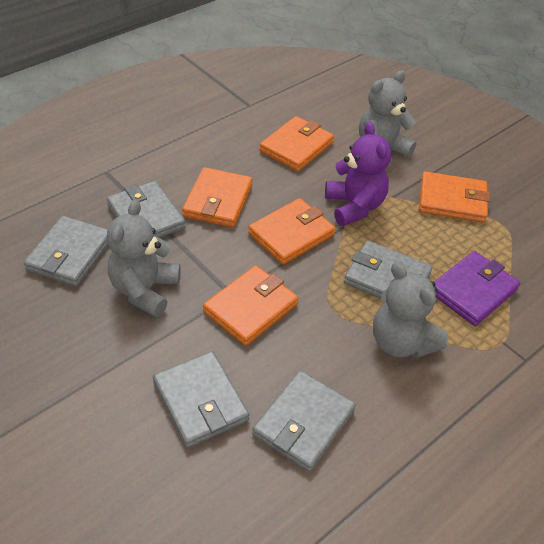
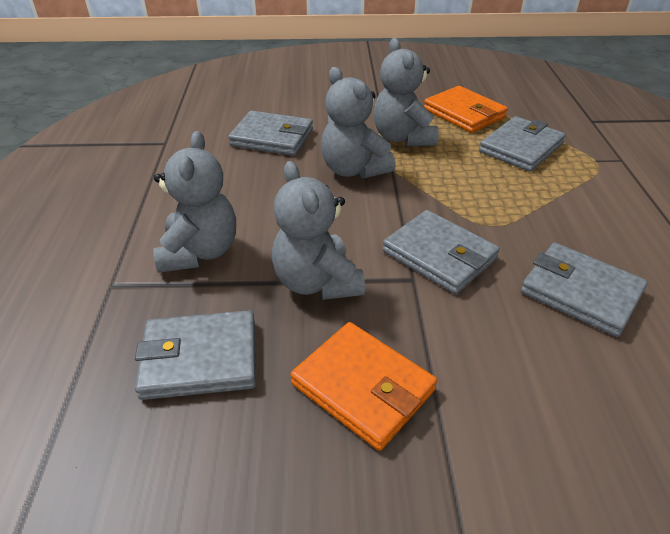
grey teddy bear: [107,200,181,317] [359,70,417,167] [373,262,448,358] = 3 -> [154,131,236,273] [272,161,365,300] [321,67,396,179] [373,38,439,146] = 4
orange wallet: [182,167,252,227] [203,265,298,346] [248,198,336,265] [260,116,334,171] [419,171,490,222] = 5 -> [290,322,437,451] [424,86,508,133] = 2
purple teddy bear: [325,122,391,226] = 1 -> none = 0
purple wallet: [434,251,520,326] = 1 -> none = 0

